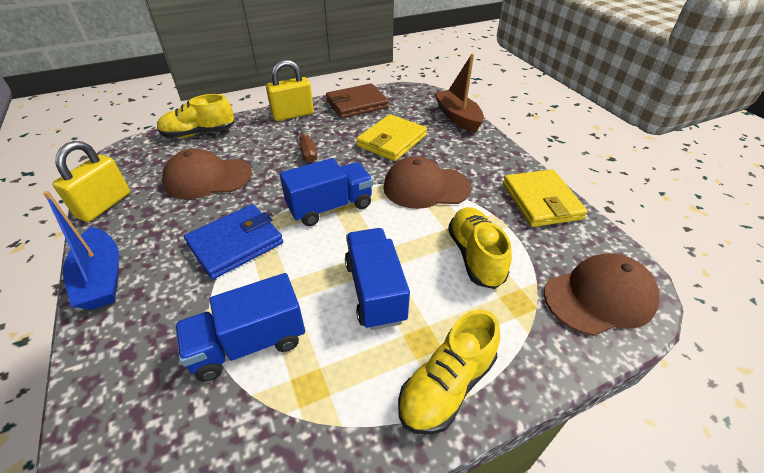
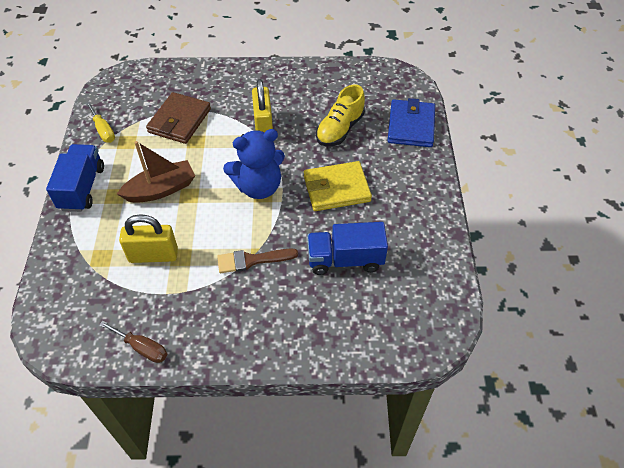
blue boat: [43,191,119,310] = 1 -> none = 0
blue teddy bear: none = 0 -> [223,129,285,199] = 1
blue truck: [175,273,305,382] [280,158,373,226] [345,228,410,330] = 3 -> [46,144,104,212] [307,222,388,275] = 2
brown brush: none = 0 -> [217,249,298,273] = 1
brown cap: [162,149,252,199] [383,156,471,209] [544,253,659,336] = 3 -> none = 0
yellow screwdriver: none = 0 -> [86,102,115,143] = 1
yellow shoe: [157,94,234,138] [398,310,500,435] [448,207,512,289] = 3 -> [316,84,365,146] = 1
yellow wallet: [356,114,427,161] [503,169,588,227] = 2 -> [304,161,372,211] = 1

